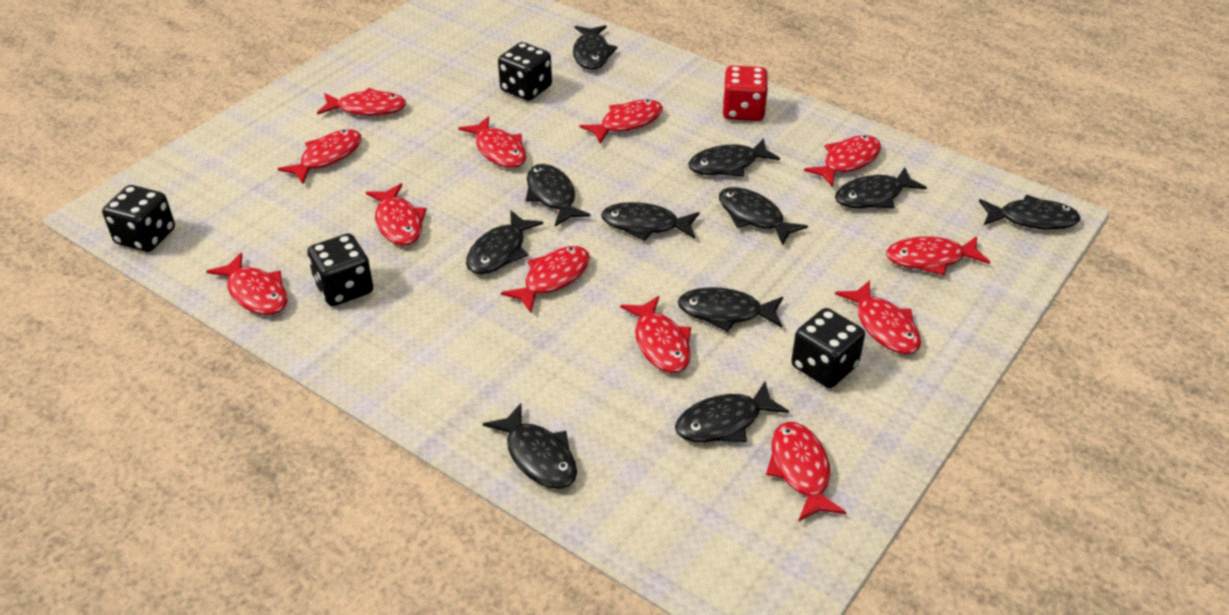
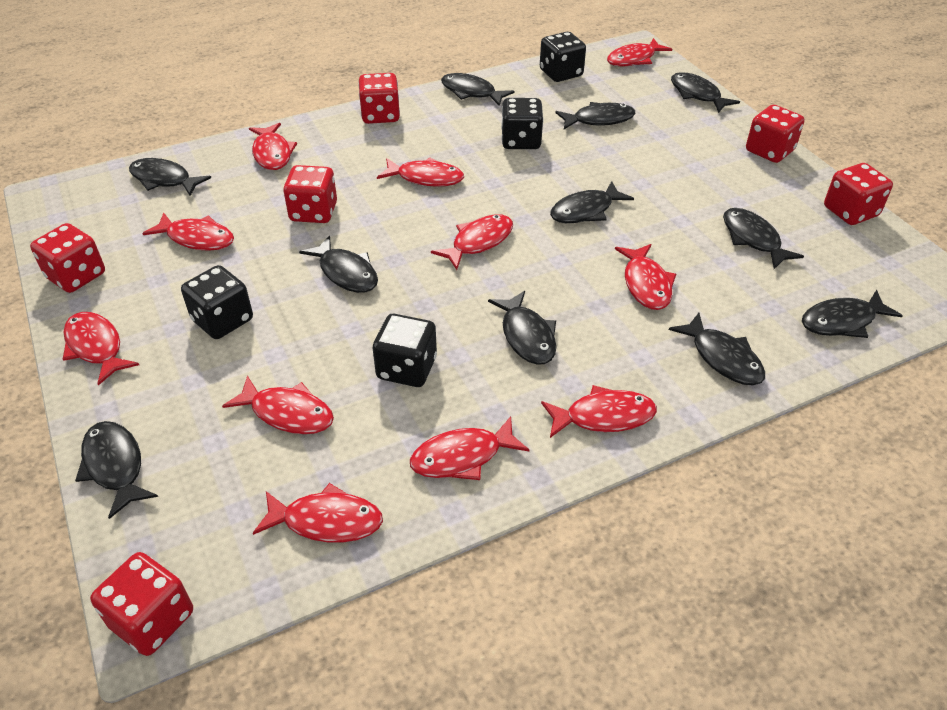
red dice: [722,66,768,121] = 1 -> [30,223,105,293] [90,552,193,656] [283,165,337,223] [358,73,400,124] [746,105,805,163] [824,163,893,225] = 6
red fish: [206,252,288,315] [278,129,361,184] [317,88,406,116] [365,183,427,246] [459,116,526,168] [501,246,590,312] [580,99,663,144] [620,296,691,373] [766,422,846,522] [804,135,881,187] [835,280,921,354] [886,236,990,276] = 12 -> [63,312,139,385] [142,212,234,251] [222,376,334,434] [249,123,297,170] [253,483,383,543] [377,157,464,187] [410,416,529,480] [431,214,513,270] [541,385,657,438] [607,38,672,67] [615,244,676,310] = 11

